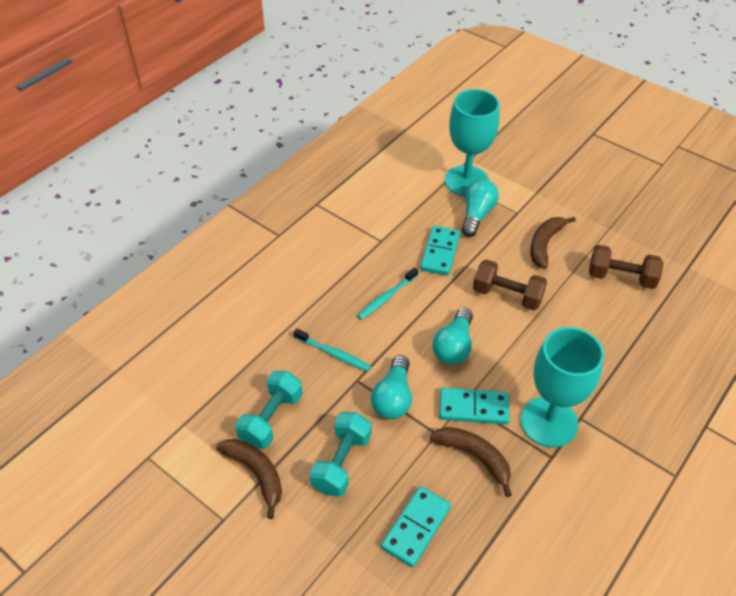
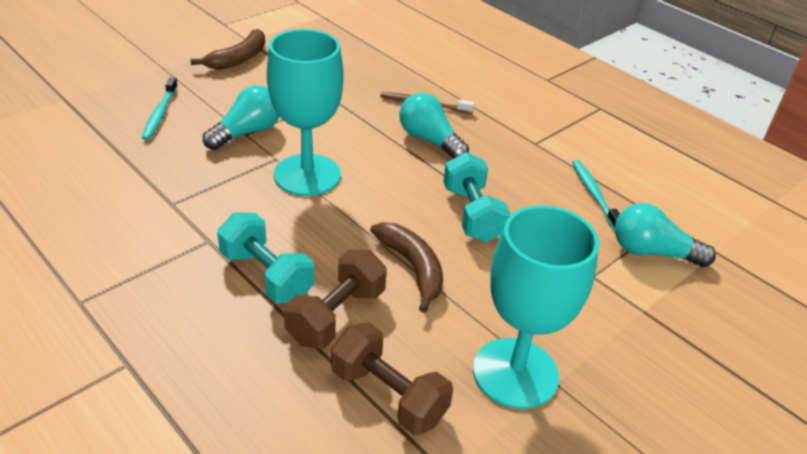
brown banana: [216,439,282,519] [430,427,512,497] [530,217,576,269] = 3 -> [190,29,265,70] [370,222,443,313] = 2
brown toothbrush: none = 0 -> [380,92,475,114] = 1
turquoise domino: [381,486,451,567] [420,226,460,276] [439,388,510,424] = 3 -> none = 0

